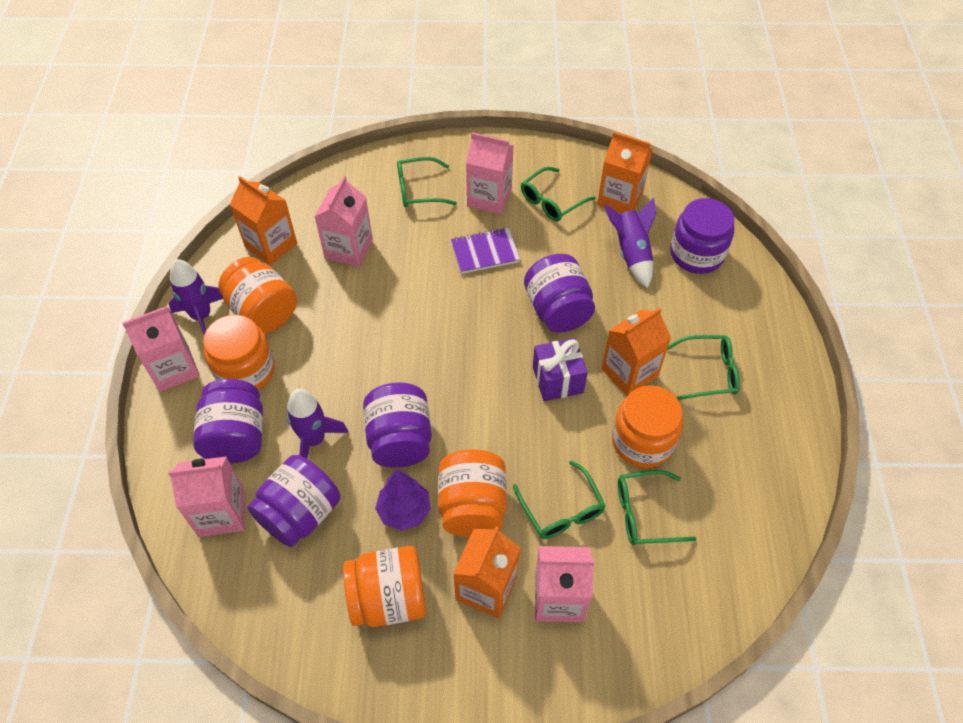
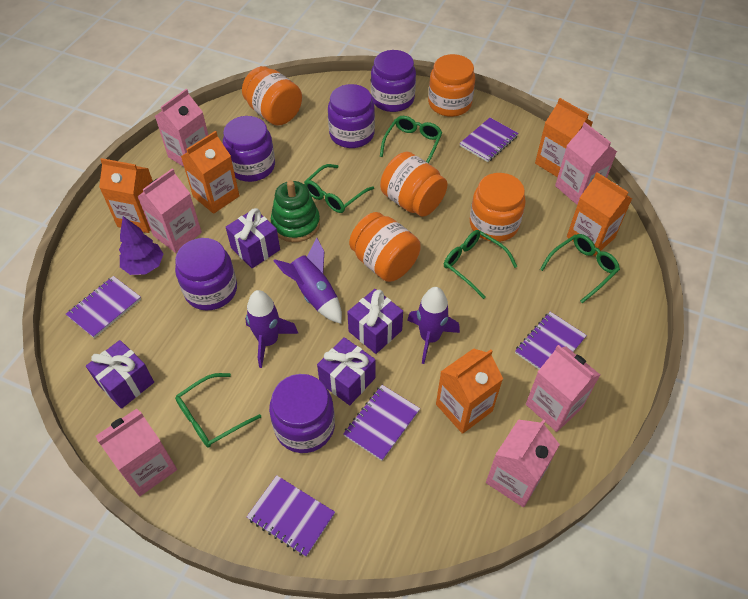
green stacking toy: none = 0 -> [271,180,320,242] = 1
orange carton: [230,176,297,265] [453,526,520,618] [597,132,653,213] [601,308,671,396] = 4 -> [99,158,153,233] [181,131,239,214] [436,348,503,434] [535,98,593,177] [567,172,632,256] = 5
pink carton: [122,306,200,392] [168,456,245,537] [314,176,373,267] [466,132,513,214] [535,546,594,622] = 5 -> [96,409,177,496] [137,168,202,253] [155,89,208,167] [486,419,560,507] [526,345,600,432] [555,122,617,205] = 6
purple gift: [533,338,588,401] = 1 -> [86,340,154,409] [226,208,280,268] [317,337,375,405] [347,289,403,354] = 4
purple notebook: [451,228,520,274] = 1 -> [66,276,141,338] [247,475,335,557] [343,385,420,461] [460,118,518,162] [515,312,587,369] = 5

